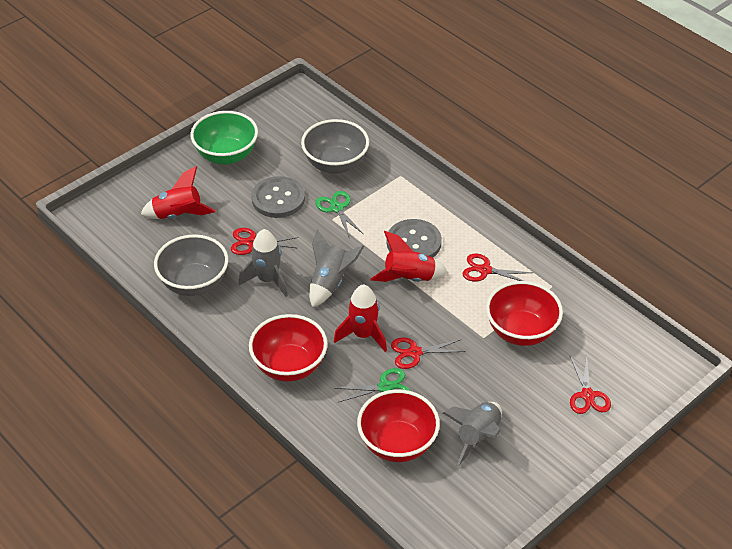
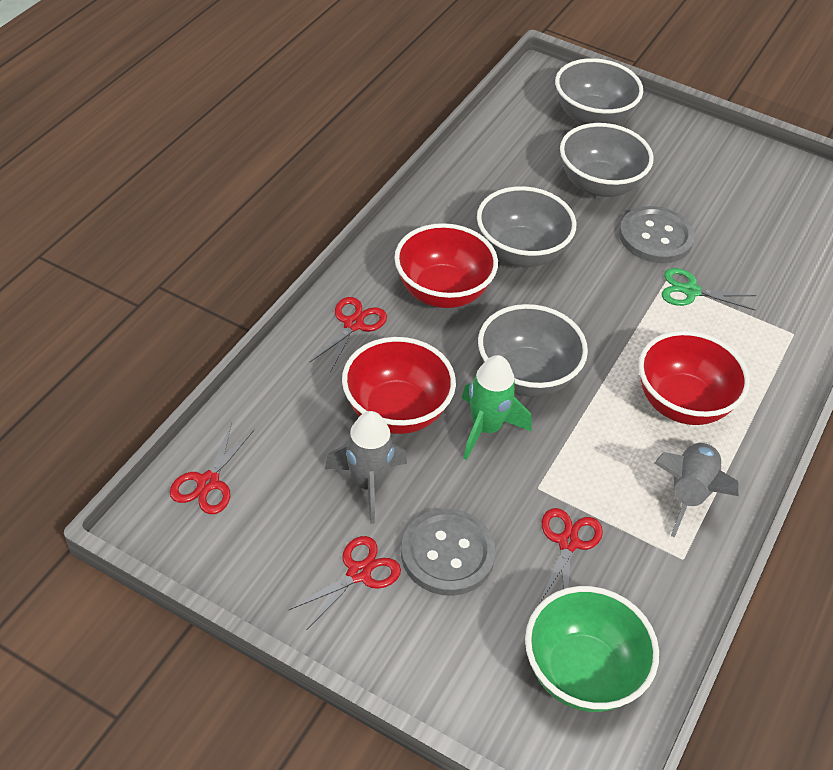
green rocket: none = 0 -> [462,355,531,460] = 1
green scissors: [315,191,363,237] [334,368,410,402] = 2 -> [662,268,757,311] = 1
grey bowl: [154,234,228,296] [301,119,369,174] = 2 -> [477,186,576,267] [478,304,588,397] [555,58,643,125] [560,123,654,198] = 4
grey rocket: [239,229,288,297] [309,229,364,307] [443,402,502,466] = 3 -> [325,411,407,524] [654,442,739,538] = 2
red rocket: [141,166,216,219] [334,284,387,352] [371,231,448,282] = 3 -> none = 0

